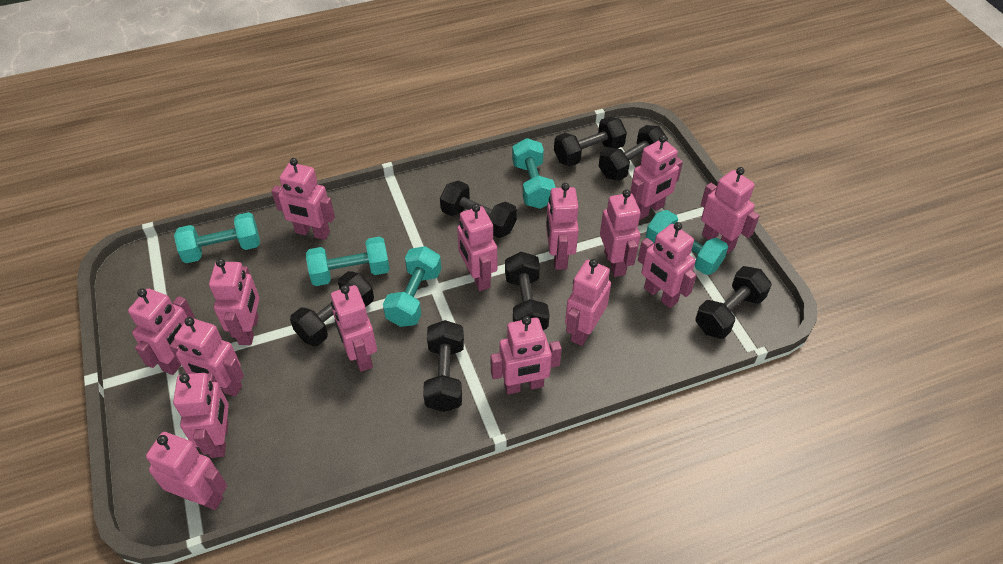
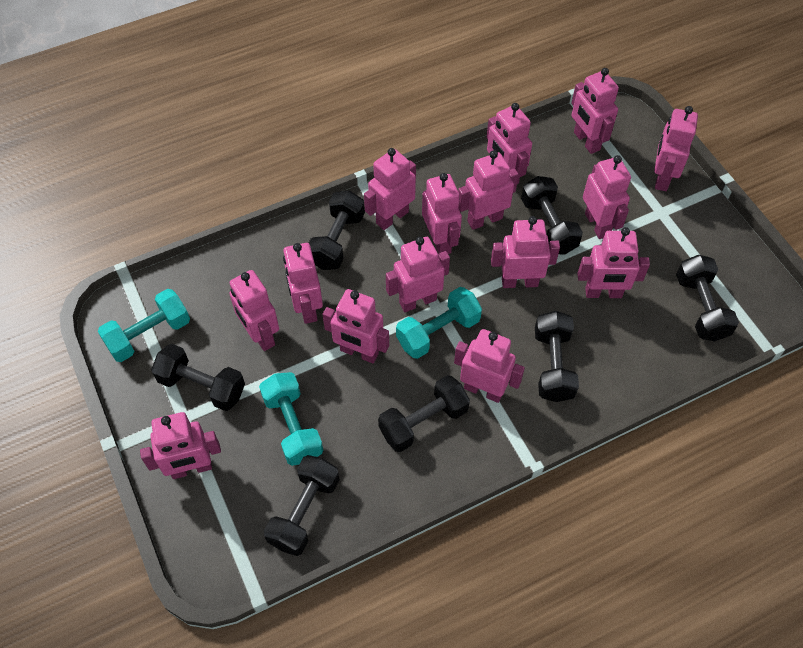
turquoise dumbbell: [174,212,260,263] [306,236,390,286] [383,246,441,327] [512,138,556,209] [646,210,728,275] = 5 -> [98,289,190,362] [259,372,323,466] [396,287,482,359] = 3

